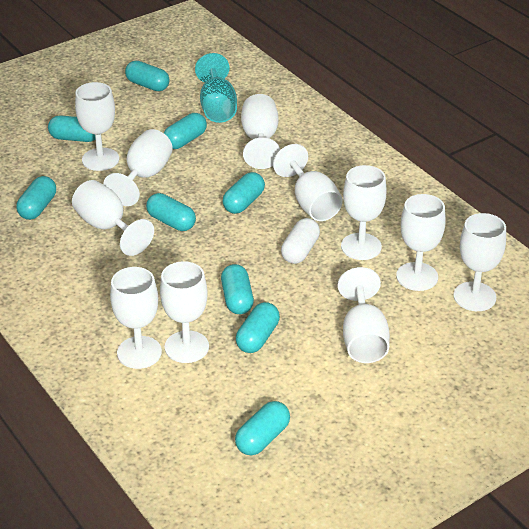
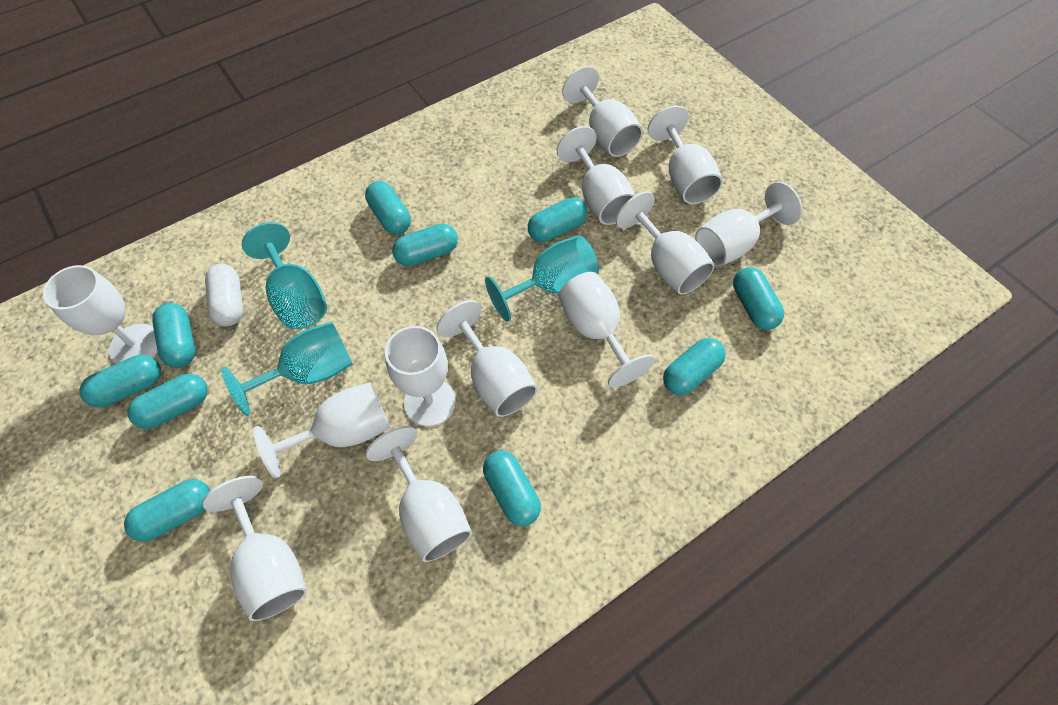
turquoise capsule: [16,176,56,220] [48,115,96,142] [125,61,170,91] [146,193,196,231] [164,113,207,149] [221,264,254,314] [222,172,265,214] [235,401,290,455] [236,302,280,353] = 9 -> [79,355,161,407] [124,479,210,542] [127,373,208,429] [152,303,195,368] [365,181,411,234] [392,224,458,266] [483,450,541,526] [528,197,588,242] [663,338,726,395] [733,267,784,330] = 10
turquoise goblet: [195,53,237,123] = 1 -> [221,321,353,416] [242,222,327,329] [485,235,599,322] = 3
white goblet: [72,180,154,256] [75,82,119,171] [103,129,173,206] [110,267,162,369] [160,261,209,363] [241,94,280,169] [273,144,343,221] [338,267,390,363] [341,165,387,260] [396,194,446,291] [453,213,506,311] = 11 -> [43,265,158,364] [202,476,307,621] [253,382,390,478] [365,426,472,562] [385,326,456,427] [436,300,537,417] [557,126,635,225] [558,272,655,388] [562,66,643,157] [616,191,715,295] [648,106,723,204] [695,182,802,267] = 12

